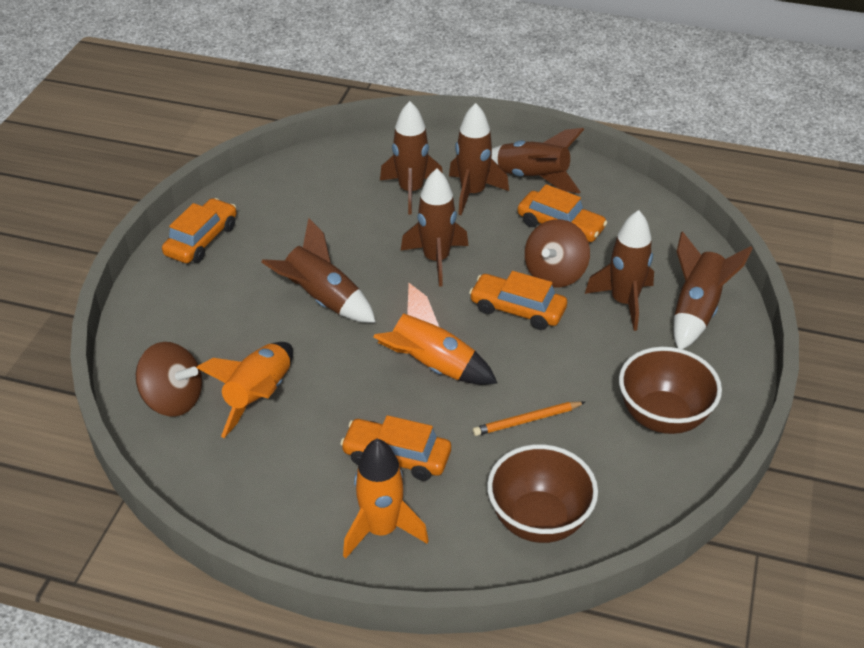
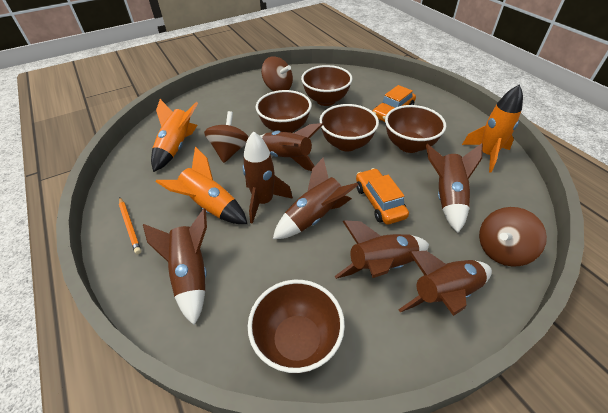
brown bowl: [487,444,598,543] [619,347,722,434] = 2 -> [248,280,345,373] [256,90,312,133] [301,65,353,106] [319,104,379,152] [385,105,446,153] = 5
brown spinning top: [136,342,202,416] [525,219,590,287] = 2 -> [204,111,249,163] [261,56,293,91] [479,207,547,267] = 3
orange car: [162,198,237,263] [340,415,451,481] [469,271,567,330] [518,184,608,242] = 4 -> [356,168,409,225] [373,85,416,122] = 2

